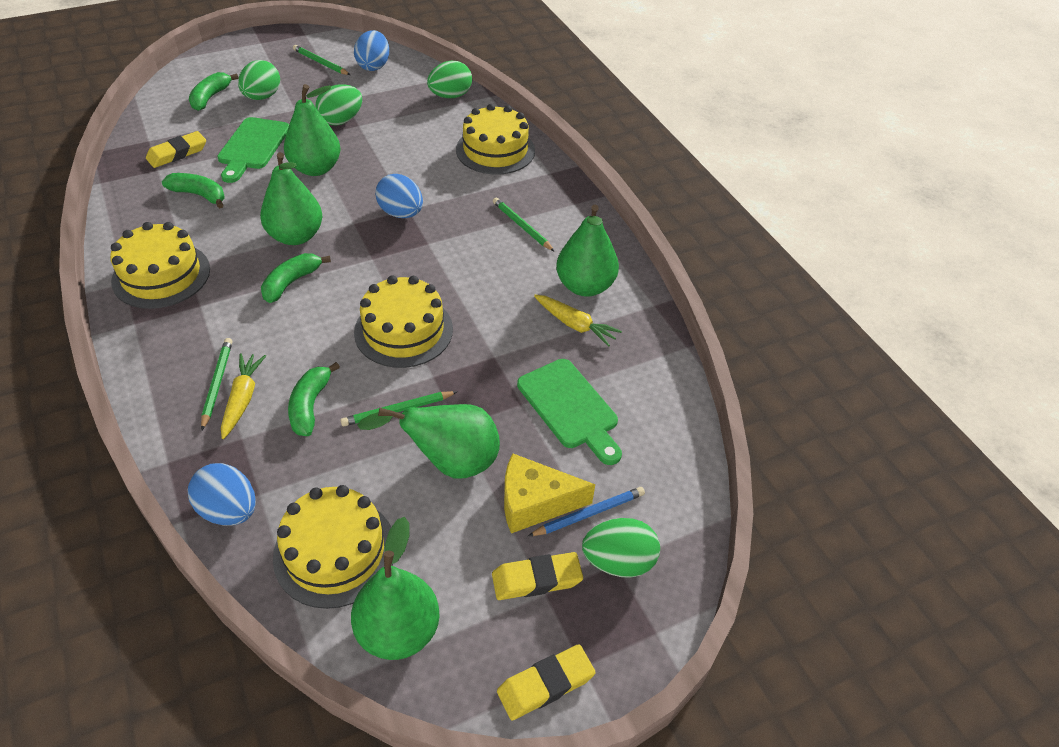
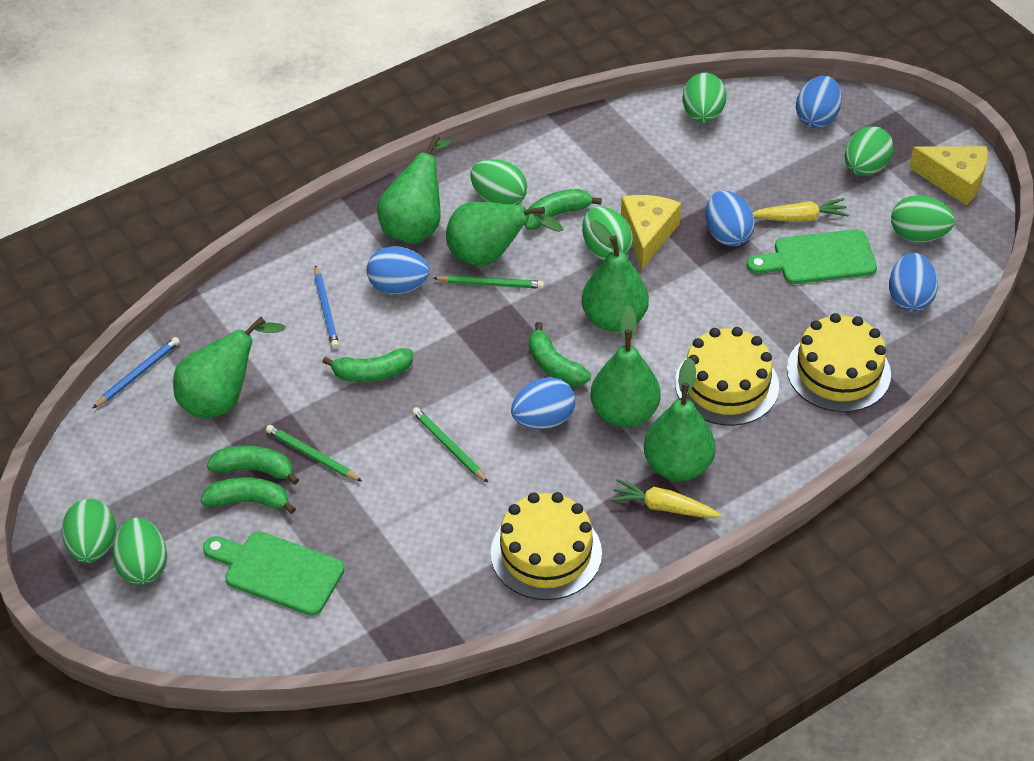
blue egg: [188,463,256,526] [354,30,389,71] [375,174,423,218] = 3 -> [367,246,430,294] [511,377,575,429] [705,190,755,246] [796,76,842,128] [889,253,938,312] = 5
blue pencil: [528,487,645,536] = 1 -> [92,337,180,409] [314,265,339,349] = 2
green banana: [162,173,225,209] [189,72,239,111] [261,253,331,303] [288,362,340,436] = 4 -> [200,477,296,514] [207,446,299,485] [322,348,413,382] [525,189,602,230] [529,322,591,386] = 5
green egg: [238,60,280,100] [315,84,362,126] [427,61,472,98] [582,518,660,578] = 4 -> [62,499,116,563] [112,517,167,585] [470,159,527,205] [582,206,633,261] [682,73,726,123] [845,126,894,176] [891,195,955,242] = 7
green pear: [260,152,323,245] [284,84,341,176] [351,517,440,660] [357,404,500,478] [556,205,619,296] = 5 -> [173,317,286,418] [377,135,451,244] [446,202,563,266] [582,220,649,332] [591,305,660,427] [644,358,716,481] = 6
green pencil: [201,338,232,430] [293,45,350,75] [340,391,457,427] [493,198,555,252] = 4 -> [266,425,362,481] [412,407,489,483] [433,275,544,289] = 3
yellow cake: [110,222,210,309] [273,485,393,609] [354,276,453,368] [456,104,535,175] = 4 -> [491,492,602,600] [675,327,779,426] [787,313,891,412] = 3
yellow cheese: [504,453,595,533] = 1 -> [621,195,681,269] [909,146,988,205] = 2
yellow eraser: [146,131,206,168] [492,552,583,600] [497,644,596,720] = 3 -> none = 0

